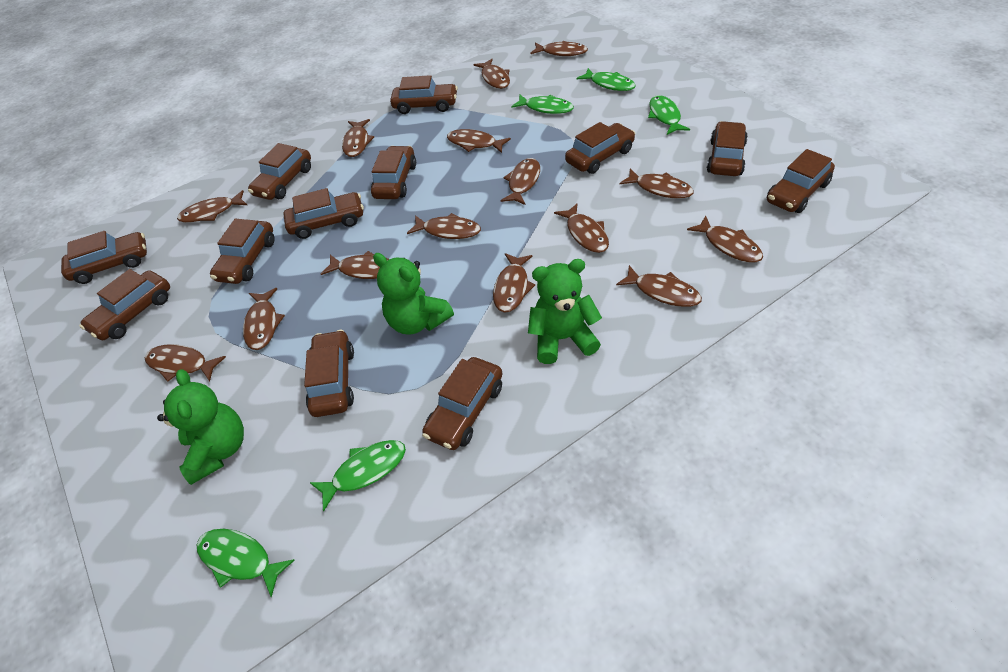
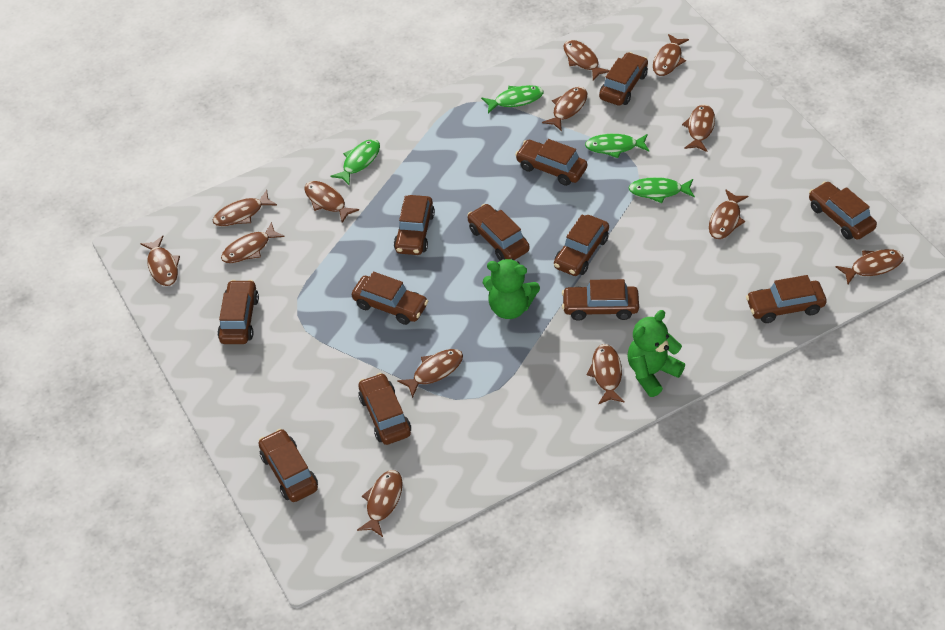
brown fish: [145,344,226,382] [177,190,247,223] [243,288,285,350] [321,251,389,279] [342,119,374,157] [407,213,481,239] [447,129,511,153] [473,59,510,89] [493,253,535,312] [501,158,540,205] [530,41,588,56] [554,203,609,253] [616,265,702,307] [619,168,694,199] [687,215,763,263] = 15 -> [140,236,180,286] [213,190,277,226] [221,222,285,263] [304,181,359,223] [357,470,403,537] [397,349,463,398] [542,87,587,131] [563,40,610,80] [586,344,625,404] [653,34,689,76] [682,104,715,152] [709,189,748,239] [836,249,904,284] = 13
green fish: [197,529,295,597] [309,440,406,511] [511,94,574,114] [577,68,636,91] [648,95,690,135] = 5 -> [331,139,380,185] [481,85,544,113] [585,134,650,158] [629,177,695,203] = 4
green teddy bear: [157,369,244,485] [373,253,454,335] [528,259,602,364] = 3 -> [483,258,540,319] [628,310,685,397] = 2

